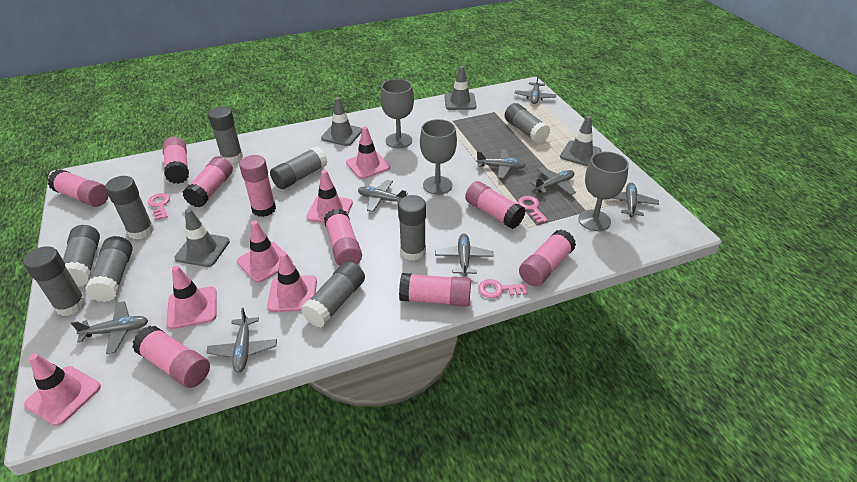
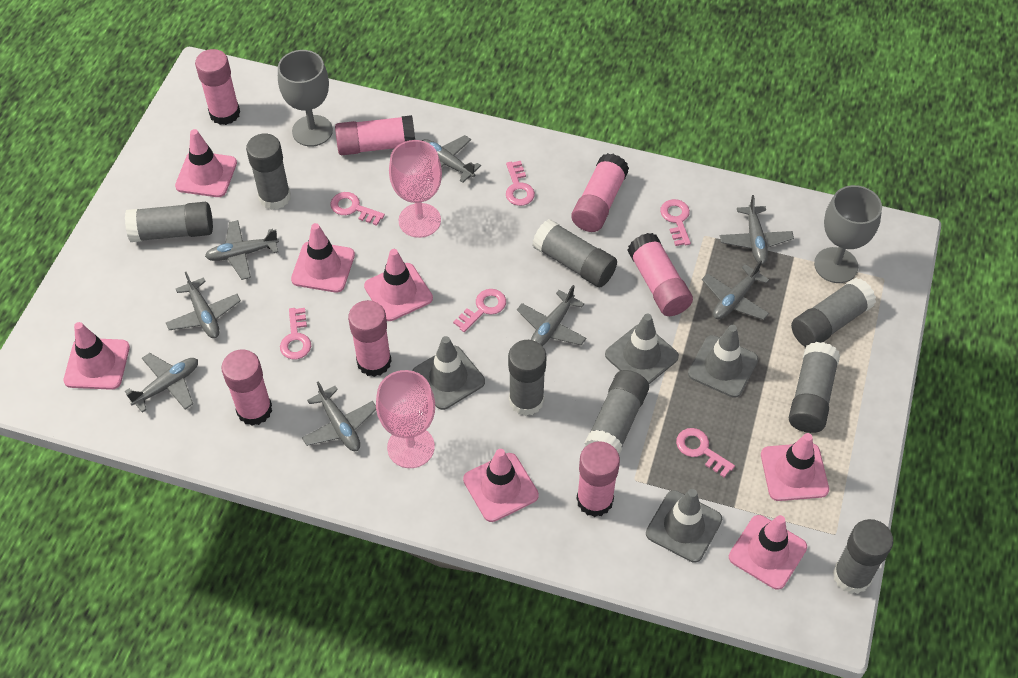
grey glue stick: [23,246,86,316] [63,225,100,287] [85,236,133,302] [105,176,154,240] [208,107,243,163] [270,146,328,189] [301,261,365,328] [398,195,426,261] [505,103,551,143] = 9 -> [125,202,213,242] [246,134,291,210] [508,340,546,416] [532,219,617,287] [585,370,649,455] [789,342,840,433] [791,278,876,347] [833,519,893,594] = 8
grey goblet: [380,79,414,148] [420,119,457,195] [579,152,629,231] = 3 -> [278,50,333,147] [814,185,882,283] = 2
pink glue stick: [48,169,109,207] [132,326,210,388] [162,137,189,184] [183,156,233,207] [239,155,276,217] [324,209,362,266] [399,273,471,307] [465,181,526,229] [519,229,576,286] = 9 -> [195,49,240,125] [221,349,272,426] [335,115,415,155] [348,300,392,377] [572,153,629,232] [576,441,620,517] [627,233,693,316] = 7
pink goblet: none = 0 -> [376,370,435,468] [389,140,442,238] = 2
pink key: [148,193,170,220] [478,279,528,298] [518,196,548,223] = 3 -> [280,308,311,359] [330,192,385,226] [453,289,506,332] [506,161,535,206] [660,199,691,246] [676,428,735,477] = 6
pink traffic cone: [24,353,101,426] [166,266,217,329] [237,221,293,283] [267,252,317,312] [306,170,353,223] [346,127,390,179] = 6 -> [64,322,130,390] [175,129,237,197] [291,223,355,292] [364,249,433,321] [463,449,539,522] [729,515,807,590] [761,433,829,501] = 7

